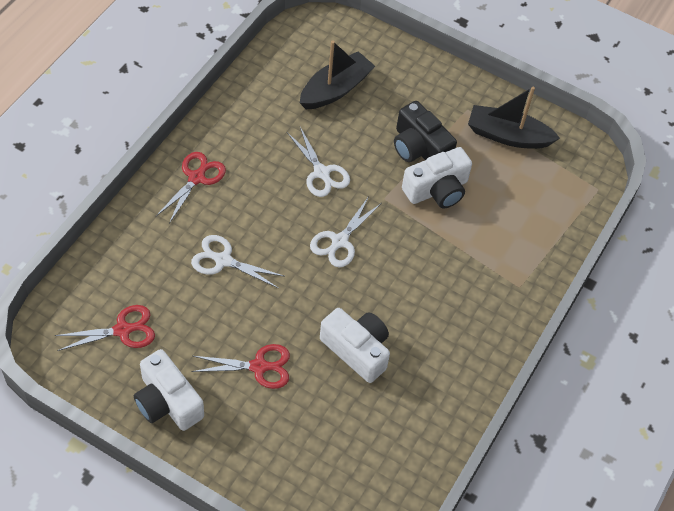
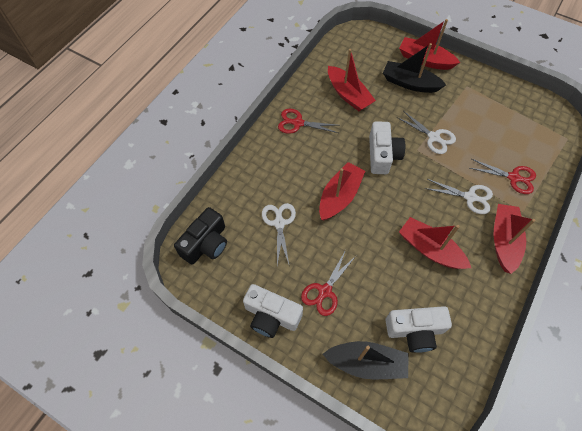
red boat: none = 0 -> [319,162,365,220] [328,49,376,111] [399,19,460,70] [399,217,471,269] [494,204,536,274] = 5

